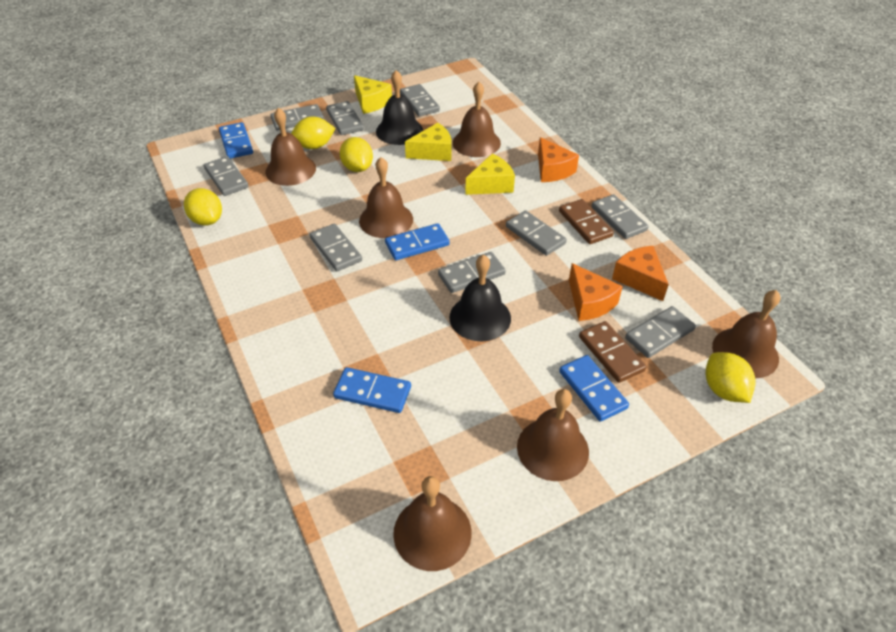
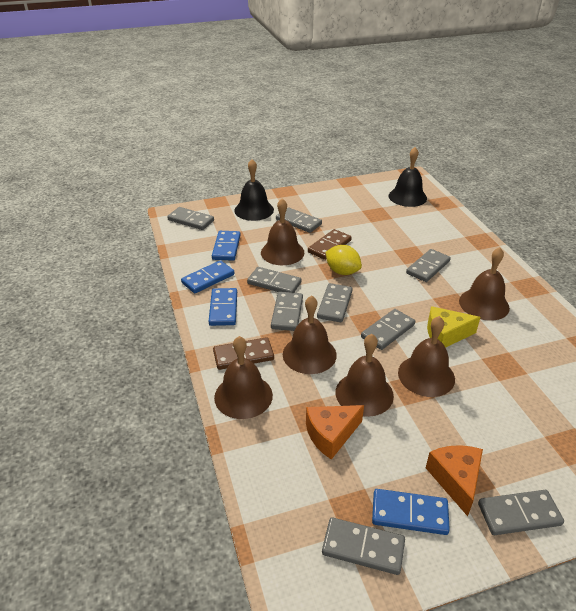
orange cheese: [538,137,579,182] [569,263,623,321] [612,246,669,301] = 3 -> [306,405,364,460] [426,445,483,516] = 2
yellow cheese: [354,75,392,114] [405,123,451,161] [465,154,515,195] = 3 -> [427,306,480,348] = 1
yellow lemon: [184,188,222,226] [291,116,336,149] [340,137,373,172] [706,352,756,403] = 4 -> [326,245,362,275] = 1

